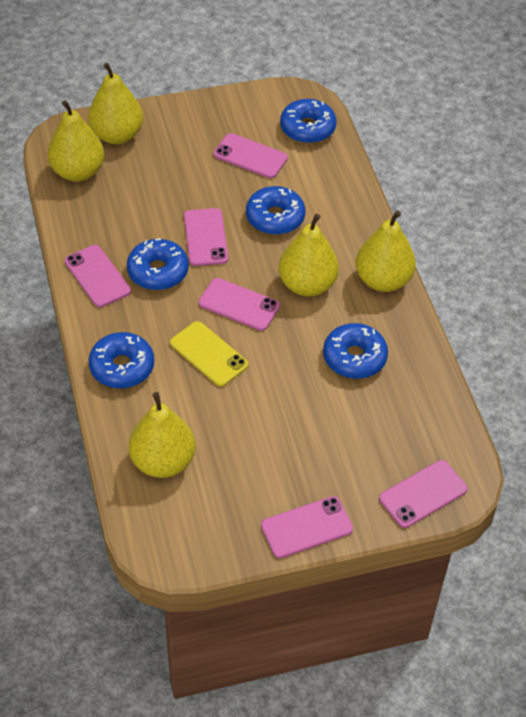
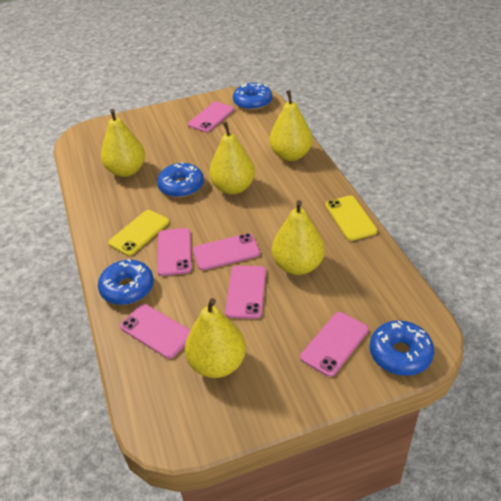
blue donut: [89,332,154,389] [127,238,189,290] [246,186,305,235] [280,99,337,143] [323,323,388,379] = 5 -> [98,259,154,305] [157,162,204,198] [233,82,272,110] [370,320,434,376] = 4
yellow phone: [170,321,248,387] = 1 -> [108,210,169,256] [325,195,377,241] = 2

